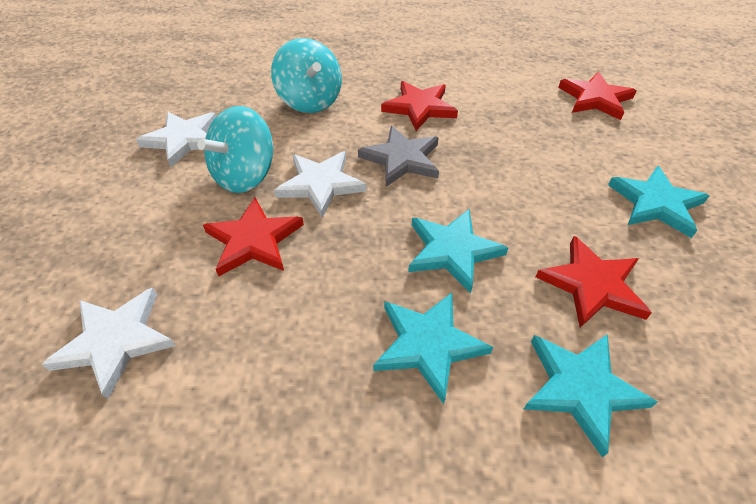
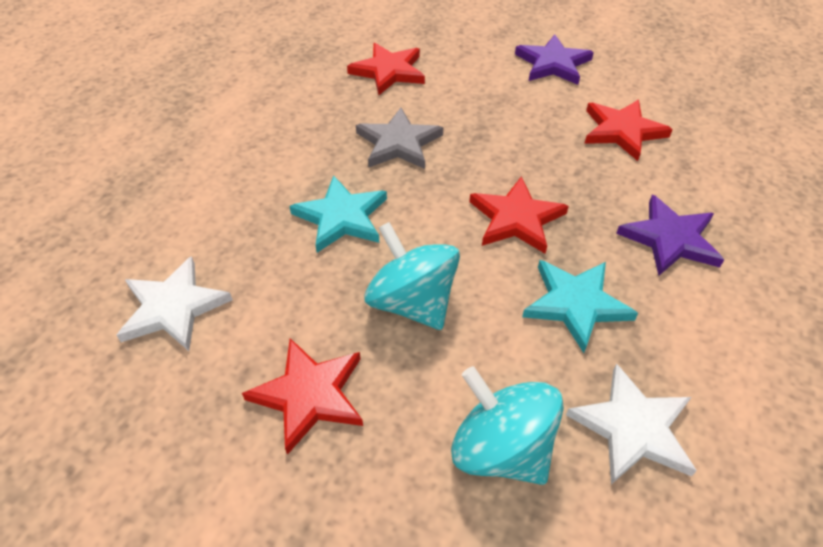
purple star: none = 0 -> [515,34,594,85] [616,195,724,276] = 2
turquoise star: [373,293,493,404] [408,209,509,293] [524,334,657,458] [608,166,709,238] = 4 -> [289,175,387,253] [522,260,638,353] = 2
white star: [41,287,176,399] [136,112,216,167] [274,151,366,218] = 3 -> [116,256,233,351] [566,363,697,484] = 2

